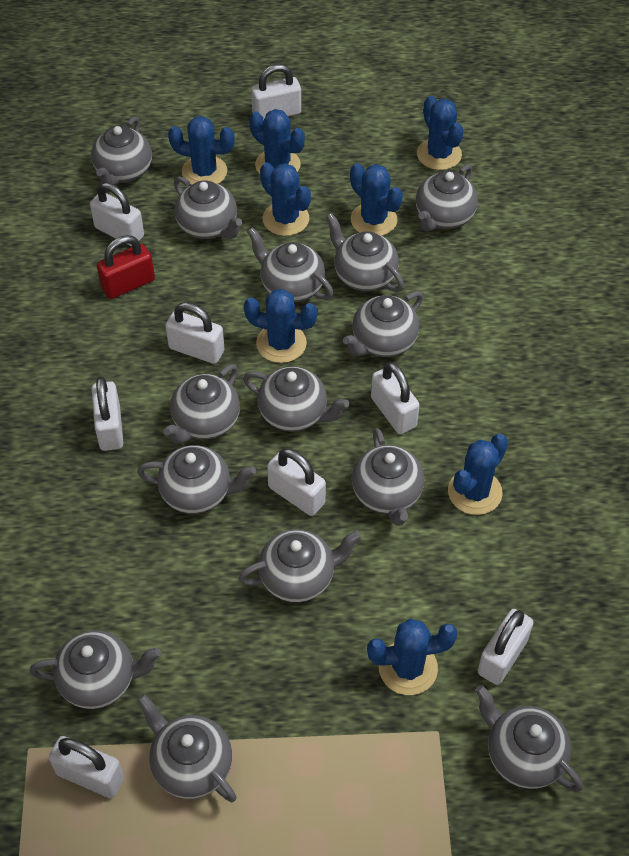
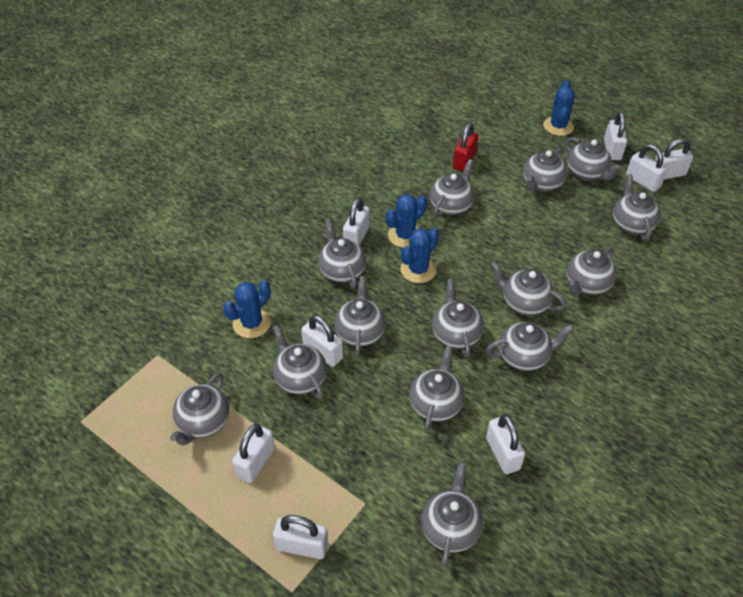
blue cactus: [168,116,235,185] [244,289,317,363] [249,109,305,174] [260,163,311,236] [350,163,403,236] [367,619,458,695] [417,96,463,170] [448,434,508,515] = 8 -> [223,280,271,338] [386,194,427,248] [401,228,439,283] [543,80,575,136] = 4

